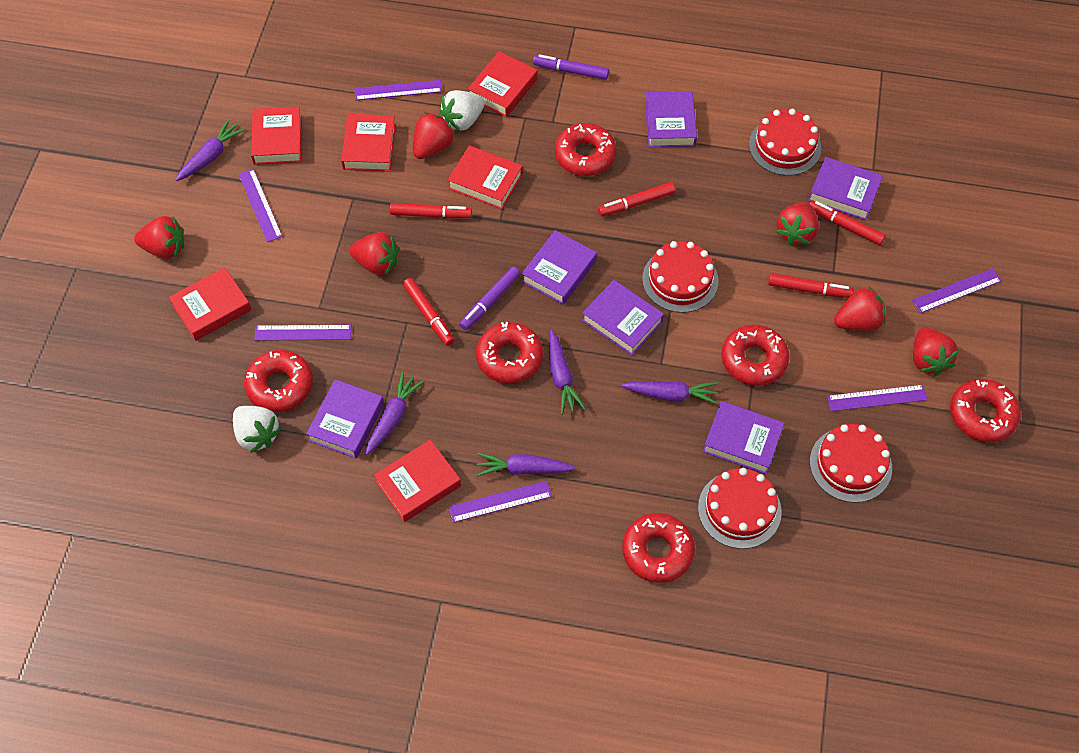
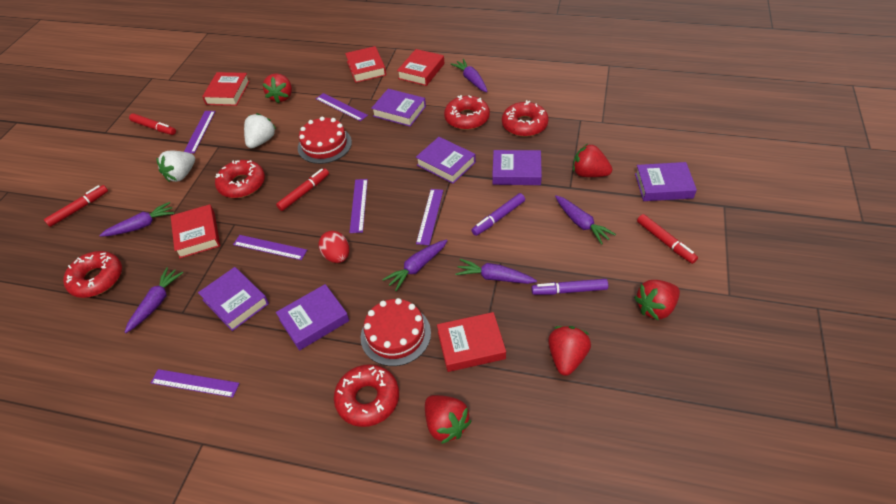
purple carrot: [176,119,245,181] [366,372,424,455] [476,453,576,476] [549,330,586,415] [621,381,718,404] = 5 -> [99,202,175,237] [125,267,183,333] [382,240,448,291] [451,59,488,92] [455,259,537,284] [555,195,616,245] = 6
red book: [169,267,252,341] [251,106,302,165] [341,114,396,171] [374,439,461,522] [448,145,523,209] [468,51,537,117] = 6 -> [171,204,220,259] [202,72,250,106] [345,46,386,83] [397,49,444,86] [437,312,506,372] = 5
red cake: [642,241,719,313] [698,468,782,549] [749,109,821,176] [810,424,892,503] = 4 -> [298,117,352,164] [361,298,431,366] = 2
red donut: [244,350,313,412] [476,322,543,383] [555,123,617,176] [622,513,695,583] [722,324,789,386] [950,379,1021,442] = 6 -> [63,251,122,298] [215,160,265,198] [334,364,399,427] [444,95,490,130] [502,100,549,137] = 5
red egg: none = 0 -> [318,231,349,263] = 1
red marker: [390,203,472,219] [403,278,455,346] [598,182,675,217] [768,273,854,298] [809,200,886,245] = 5 -> [44,185,108,227] [129,113,176,135] [276,168,329,211] [637,214,698,264] = 4
red strawberry: [134,216,184,259] [349,232,399,275] [413,112,455,159] [775,202,819,245] [834,286,886,331] [913,327,959,376] = 6 -> [263,73,292,104] [425,395,471,444] [548,326,591,376] [573,144,612,177] [634,280,680,321] = 5

